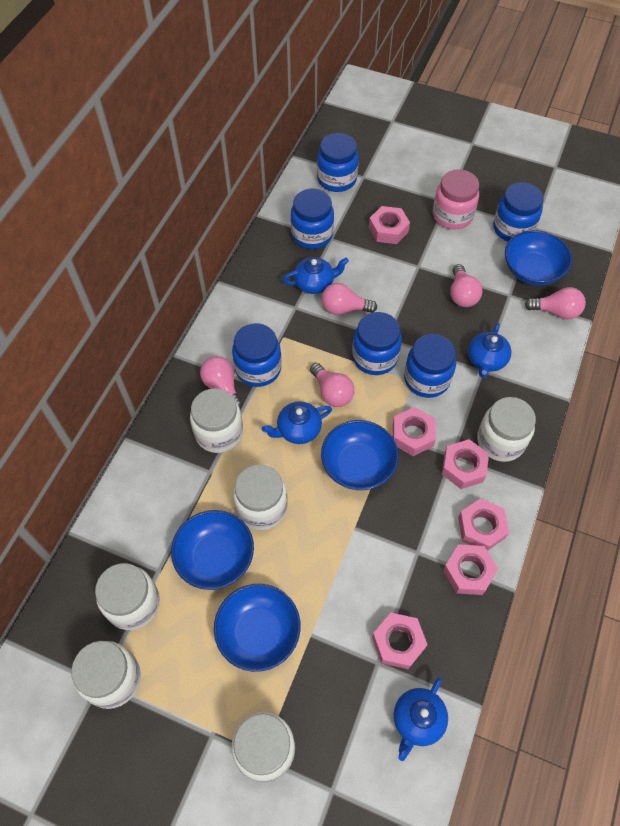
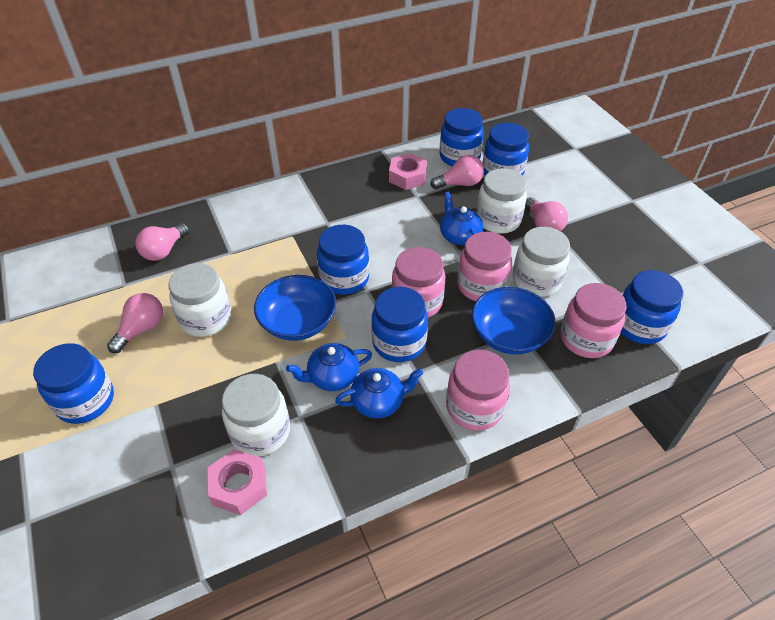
blue bowl: [171,510,254,590] [214,584,301,672] [321,420,399,490] [505,230,572,286] = 4 -> [254,275,336,341] [472,287,556,355] = 2
blue teapot: [262,401,332,444] [283,257,349,294] [394,677,448,761] [468,323,512,378] = 4 -> [286,343,372,391] [335,368,423,419] [440,191,483,245] = 3
pink jar: [433,169,479,229] = 1 -> [392,247,446,318] [446,350,510,431] [457,232,512,301] [561,283,627,358] = 4
pink light bulb: [200,356,243,409] [310,363,354,407] [322,283,377,315] [450,264,483,307] [525,287,586,319] = 5 -> [107,293,163,353] [135,223,189,261] [431,155,484,189] [525,197,568,231] = 4
pink nut: [369,206,410,244] [372,613,428,669] [393,407,436,456] [442,439,489,489] [443,544,498,595] [458,498,509,551] = 6 -> [208,449,267,515] [389,153,427,190] = 2
white jar: [71,641,141,709] [95,563,160,630] [190,388,243,453] [232,712,295,782] [233,464,288,530] [477,397,536,462] = 6 -> [168,263,231,337] [222,374,290,456] [476,168,527,234] [513,227,570,297] = 4

